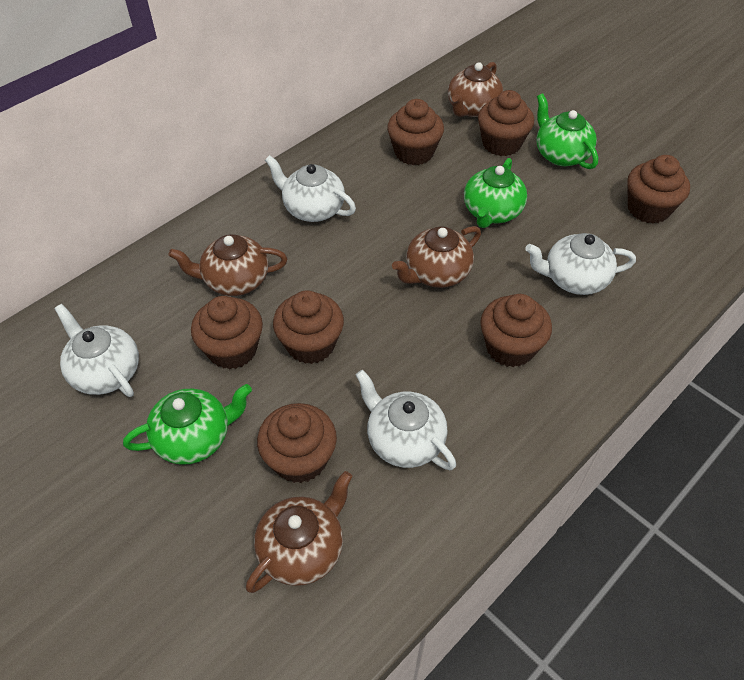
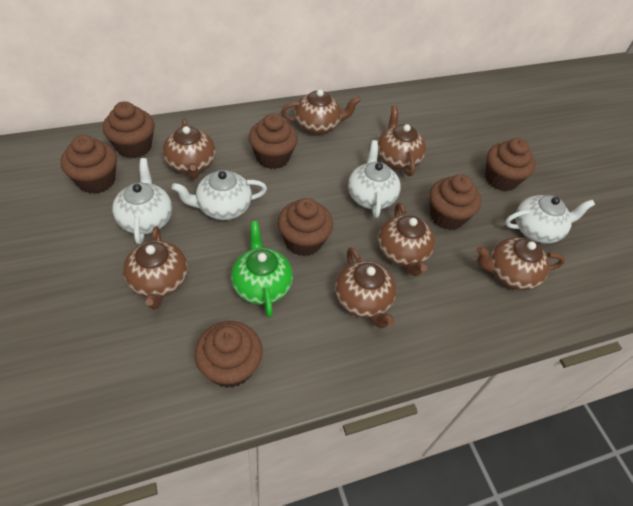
brown teapot: [168,234,287,296] [246,471,353,593] [392,226,481,288] [448,62,503,117] = 4 -> [123,226,188,309] [163,118,216,179] [281,90,361,135] [335,247,396,328] [378,105,426,176] [378,203,435,276] [476,237,565,290] = 7
green teapot: [123,384,252,465] [464,158,527,228] [536,93,598,169] = 3 -> [231,221,293,318] = 1

